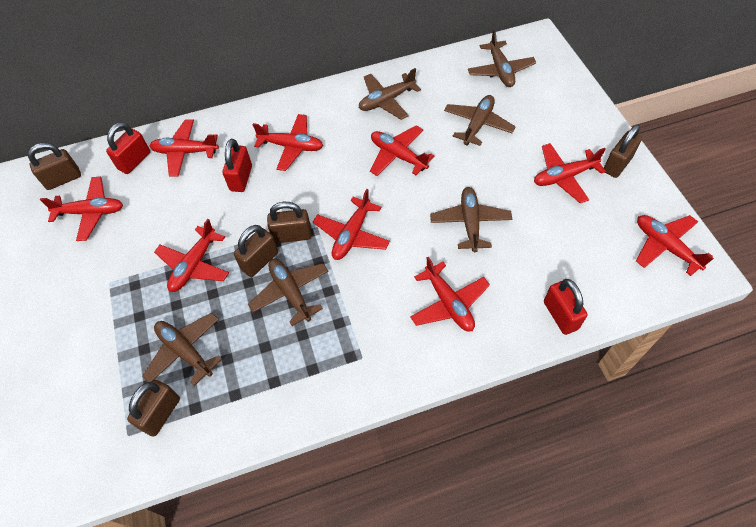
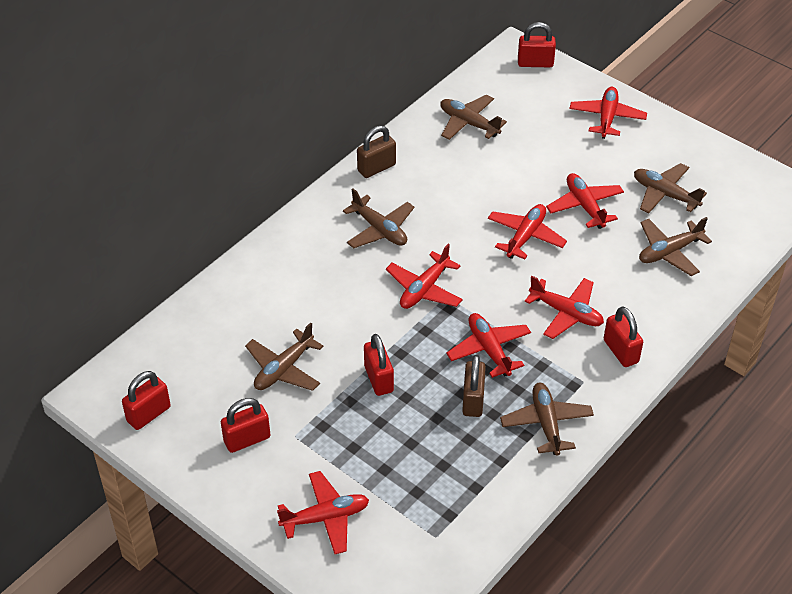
brown padlock: [28,143,81,190] [127,380,180,436] [234,225,278,277] [267,202,312,243] [604,124,642,178] = 5 -> [357,126,396,178] [462,355,486,417] = 2
red padlock: [106,122,150,174] [223,139,252,192] [544,279,587,335] = 3 -> [122,371,171,430] [221,398,270,453] [364,334,394,396] [518,22,556,67] [604,306,643,367] = 5
red plane: [40,177,123,241] [149,120,219,177] [154,219,229,292] [252,114,323,171] [313,189,390,260] [370,125,434,176] [410,257,490,331] [534,143,606,203] [636,215,714,276] = 9 -> [277,471,369,554] [386,244,463,309] [446,313,531,378] [488,204,567,259] [525,276,604,339] [546,173,624,229] [570,87,647,139] = 7

